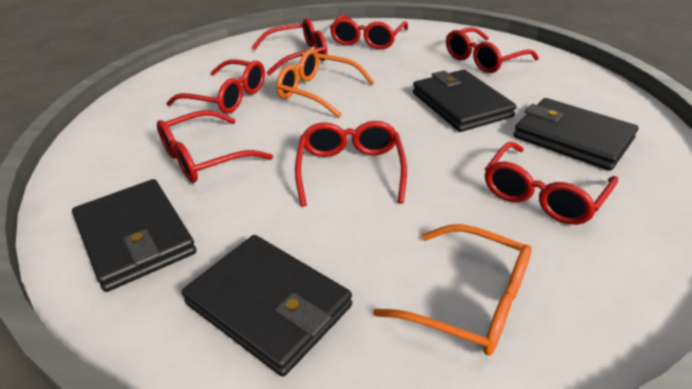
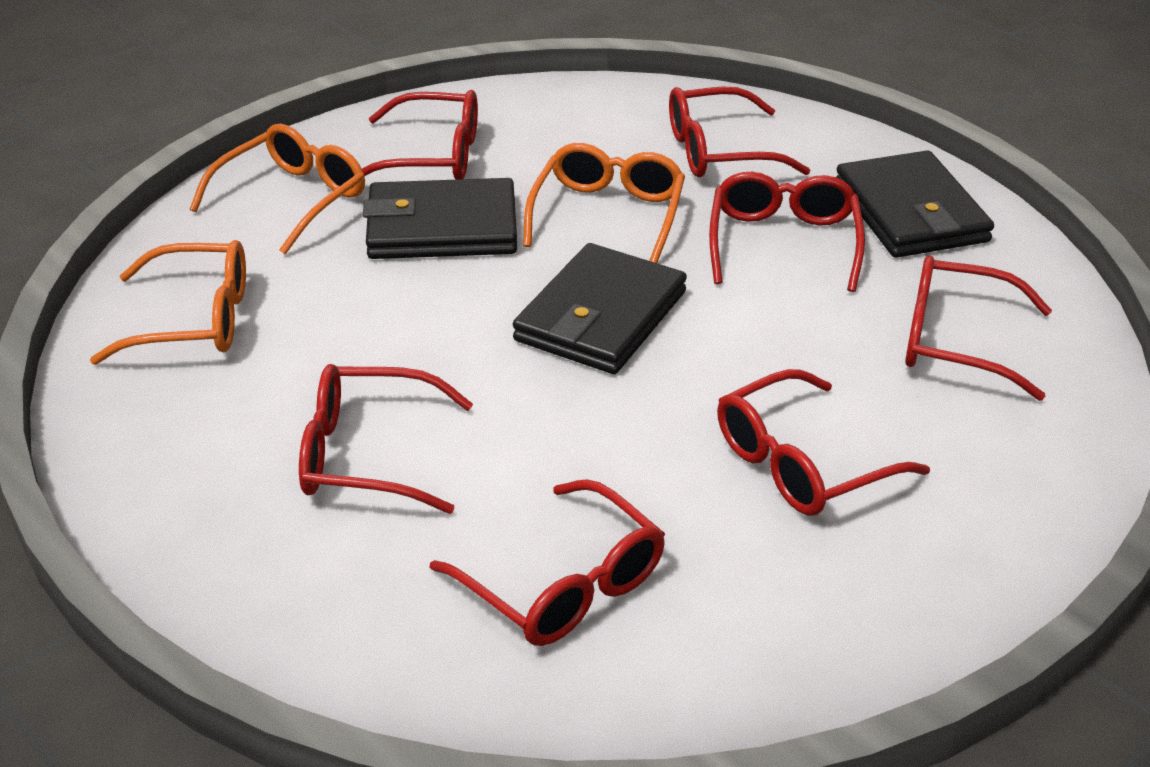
black wallet: [72,179,196,292] [182,235,352,377] [413,70,516,132] [514,98,639,171] = 4 -> [363,178,517,259] [513,243,687,374] [836,150,994,258] = 3
orange glasses: [276,49,374,118] [373,224,532,356] = 2 -> [90,240,246,365] [190,124,365,255] [523,143,685,263] = 3

